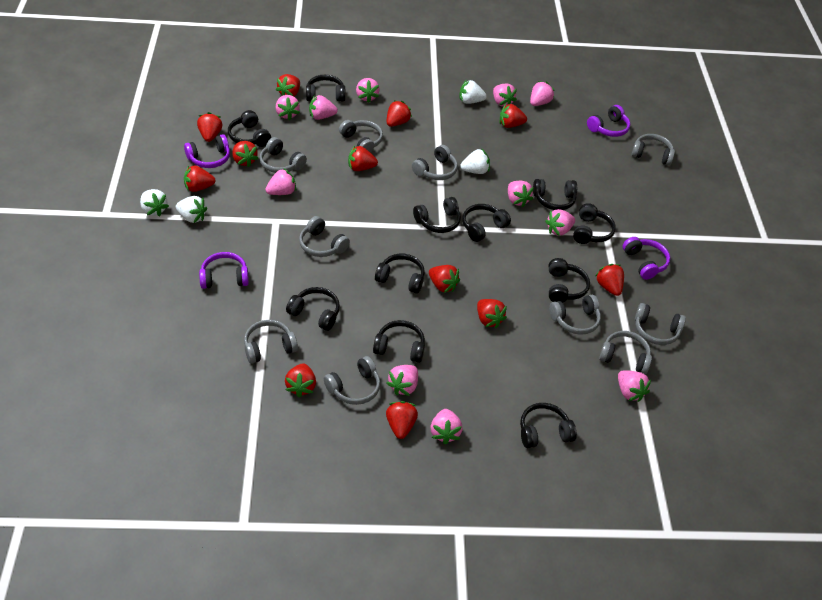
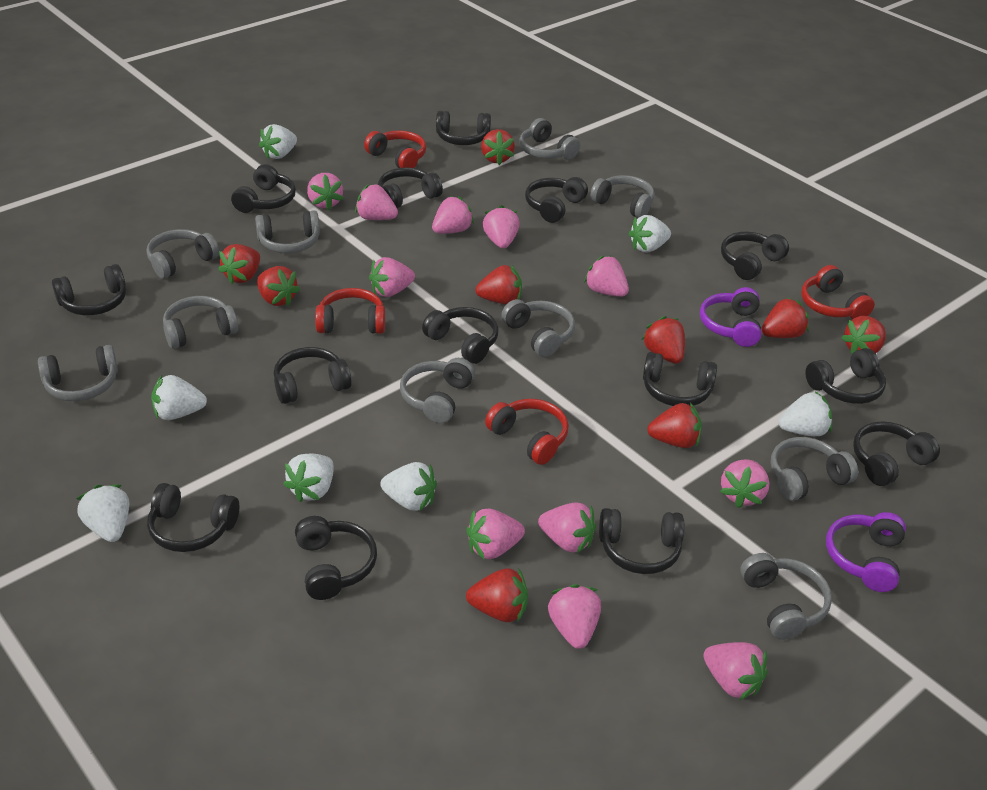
black headphones: [228,110,271,147] [286,287,340,331] [306,75,345,101] [373,320,425,363] [375,254,425,294] [413,197,461,233] [462,204,511,242] [520,403,577,448] [533,179,577,210] [549,258,590,302] [573,203,616,244] = 11 -> [52,264,126,315] [147,483,239,552] [231,164,296,213] [274,347,352,404] [295,516,377,600] [378,168,443,208] [422,307,498,364] [436,111,491,145] [525,177,588,223] [599,508,684,574] [643,352,717,406] [721,232,789,280] [806,348,886,404] [853,421,940,486] = 14
purple headphones: [184,134,230,168] [199,252,249,289] [587,105,630,137] [623,237,670,280] = 4 -> [700,287,761,347] [826,512,906,592] = 2
red headphones: none = 0 -> [315,288,385,334] [364,130,426,168] [485,399,569,465] [801,265,874,319] = 4
red strawberry: [184,165,215,192] [197,112,222,142] [233,141,258,167] [276,74,300,96] [285,363,316,398] [348,146,378,171] [386,401,418,439] [387,100,412,127] [429,265,460,293] [477,299,507,328] [500,104,527,128] [595,264,624,296] = 12 -> [218,244,260,284] [257,266,300,306] [466,568,528,623] [475,265,522,304] [481,129,515,165] [642,316,685,364] [647,403,702,448] [761,298,809,338] [841,316,886,354] = 9
white strawberry: [140,189,169,217] [176,196,207,223] [459,80,487,104] [460,148,490,174] = 4 -> [77,485,129,542] [151,375,207,420] [259,124,297,159] [283,454,334,502] [380,462,437,511] [629,215,671,252] [779,391,832,436] = 7

